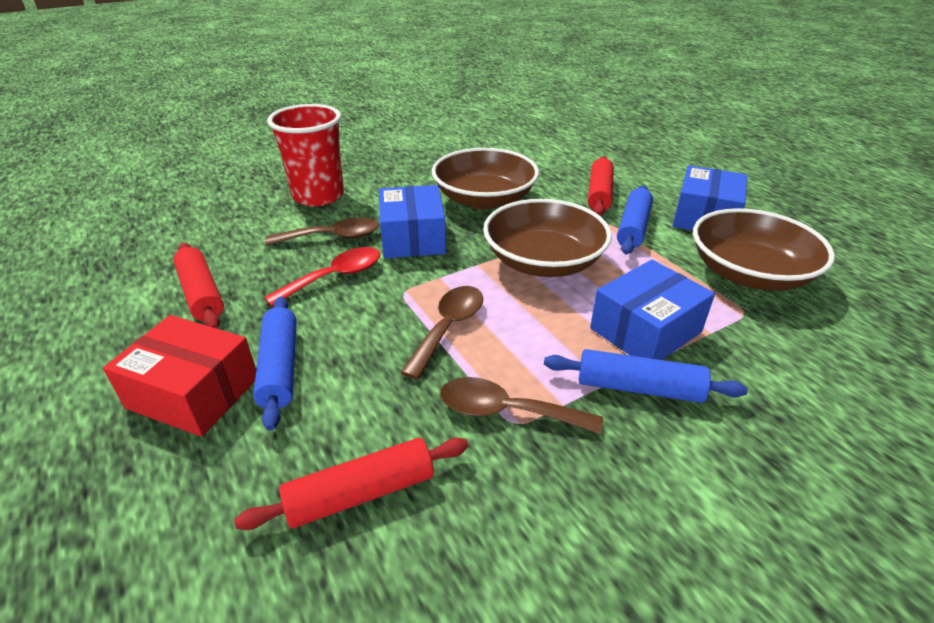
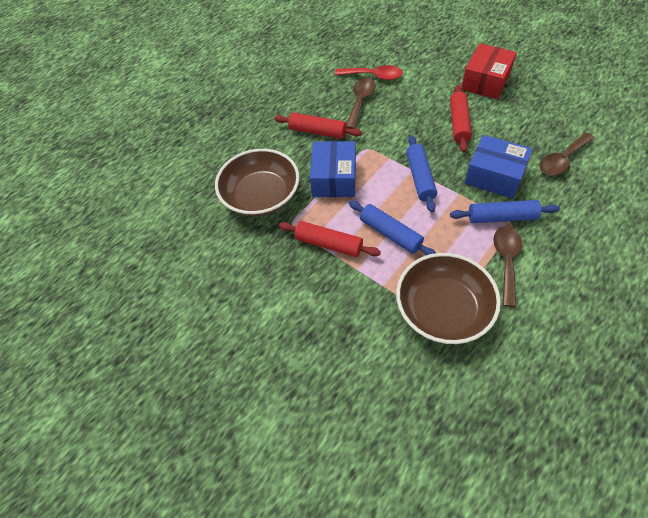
blue box: [379,185,446,258] [590,260,715,360] [673,165,747,231] = 3 -> [310,141,356,197] [465,135,533,199] = 2
brown bowl: [432,148,539,209] [483,199,612,277] [693,208,835,291] = 3 -> [215,149,299,217] [396,253,501,344] = 2
red cup: [267,104,344,206] = 1 -> none = 0

